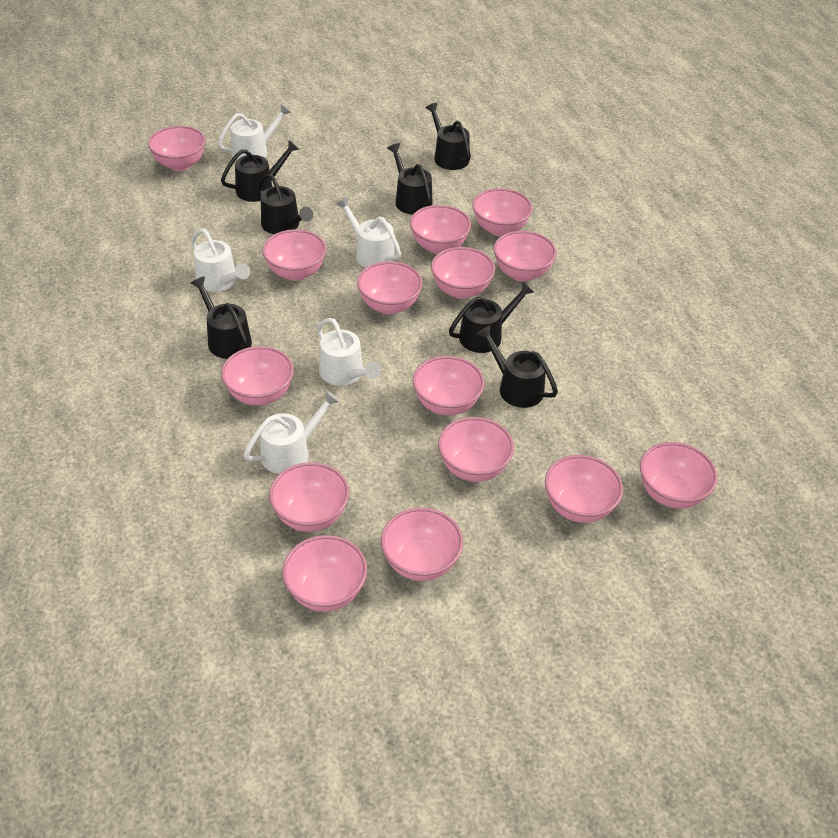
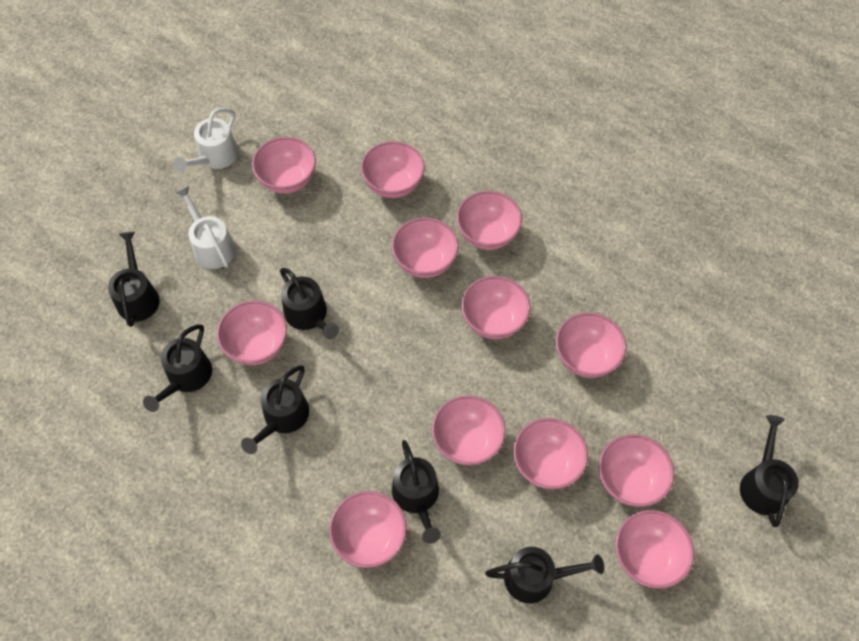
pink bowl: [148,126,206,171] [221,346,294,406] [262,229,327,281] [269,462,349,532] [282,535,367,612] [357,261,423,314] [381,508,463,581] [410,205,471,254] [413,356,484,416] [431,247,495,299] [438,417,514,482] [472,188,533,236] [494,231,557,281] [545,455,623,523] [640,442,718,509] = 15 -> [217,300,287,365] [252,137,316,194] [329,491,407,568] [361,141,425,198] [392,217,459,278] [432,395,506,465] [456,191,522,250] [461,276,531,339] [513,418,588,490] [555,312,626,378] [598,434,674,507] [615,510,694,589] = 12
white watering can: [191,229,250,292] [218,104,291,161] [244,390,340,474] [317,318,381,386] [336,197,401,268] = 5 -> [174,108,238,172] [175,186,236,269] = 2

